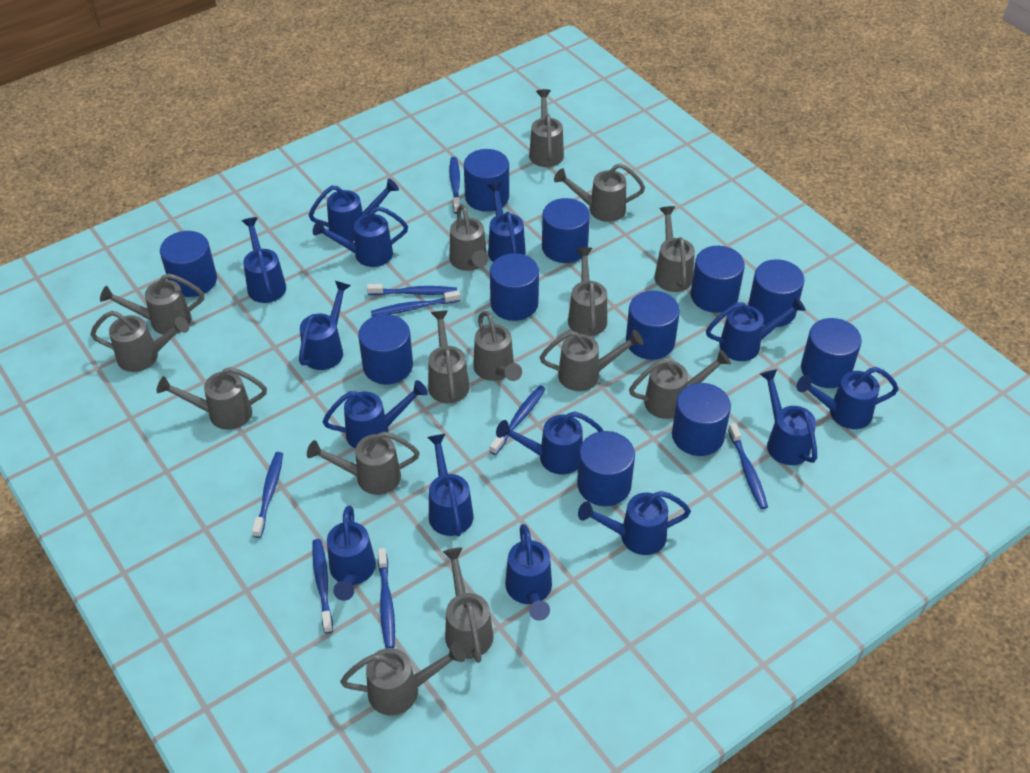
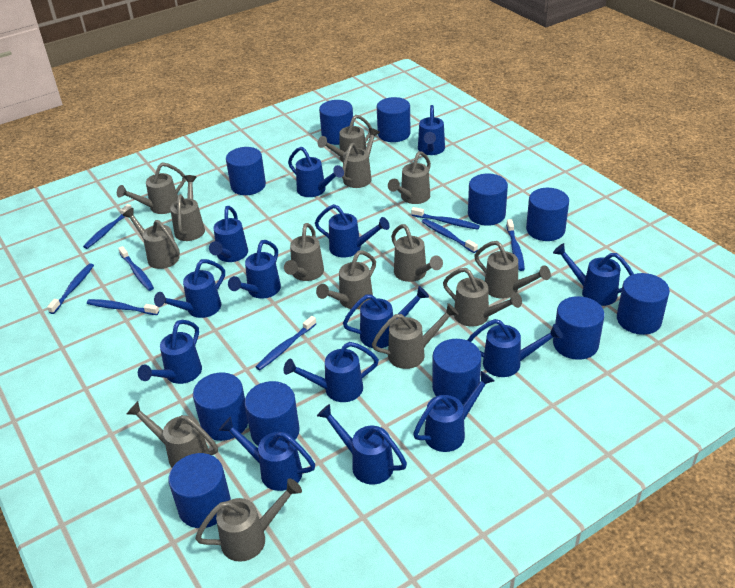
grey watering can: [90,311,189,372] [100,273,204,335] [157,367,267,430] [307,432,420,495] [340,642,466,716] [428,310,469,403] [443,547,493,663] [449,204,489,271] [473,311,522,381] [529,89,564,167] [540,330,643,391] [554,163,645,222] [568,248,607,336] [629,350,731,419] [654,206,695,292] = 15 -> [117,163,186,214] [122,208,180,269] [127,401,218,468] [170,175,205,241] [195,478,302,562] [284,223,324,281] [316,251,376,309] [318,115,372,162] [342,128,380,188] [372,303,459,369] [388,151,431,204] [391,224,443,282] [443,268,522,327] [474,241,551,299] = 14

